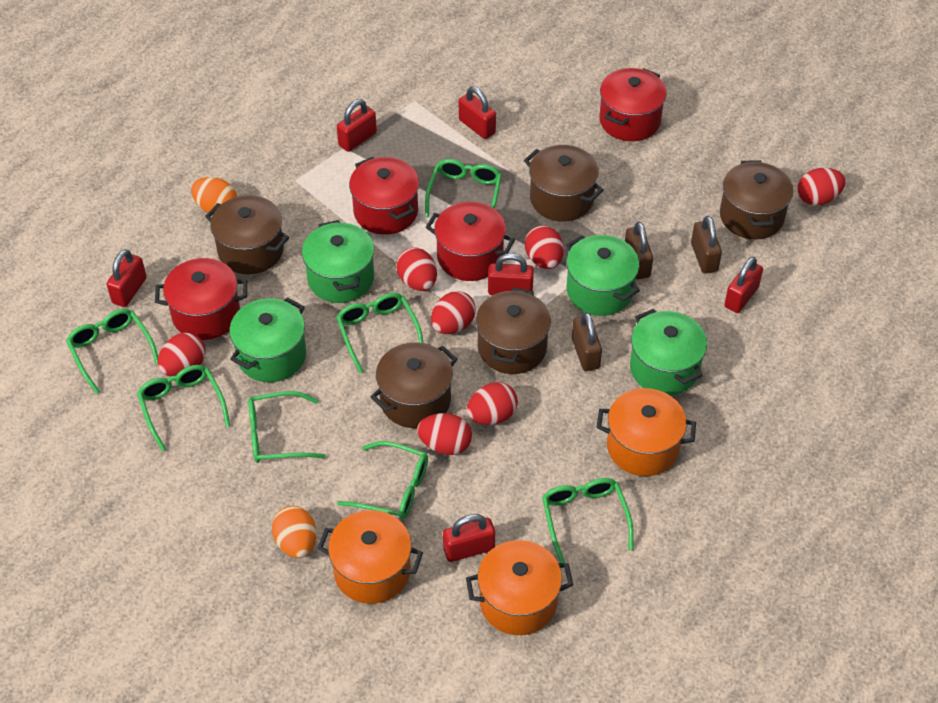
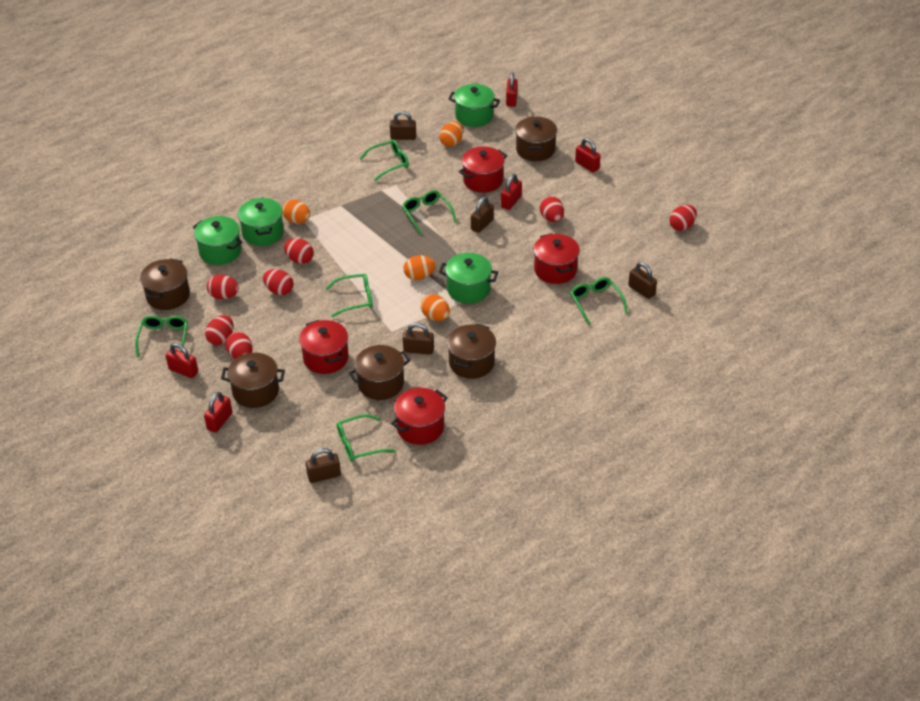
brown padlock: [572,312,602,371] [625,222,653,279] [691,216,722,273] = 3 -> [306,448,341,483] [390,111,416,140] [403,323,434,355] [471,197,494,233] [628,262,657,299] = 5
green glasses: [66,309,158,394] [137,365,230,452] [248,391,326,463] [336,293,423,373] [337,441,428,520] [425,159,502,217] [542,478,634,563] = 7 -> [135,315,188,357] [326,273,373,317] [337,414,396,462] [359,140,409,181] [402,190,457,235] [570,277,628,325] = 6
orange egg: [191,177,237,215] [272,506,316,558] = 2 -> [282,199,310,224] [403,255,436,280] [421,294,450,321] [439,121,463,147] = 4
orange pot: [317,510,423,604] [466,540,573,635] [597,388,696,476] = 3 -> none = 0
red padlock: [106,249,147,307] [337,99,377,152] [443,514,495,562] [459,86,496,139] [488,253,534,295] [724,257,763,313] = 6 -> [165,343,198,378] [204,392,232,433] [501,174,522,210] [506,73,518,107] [575,138,601,173] = 5

